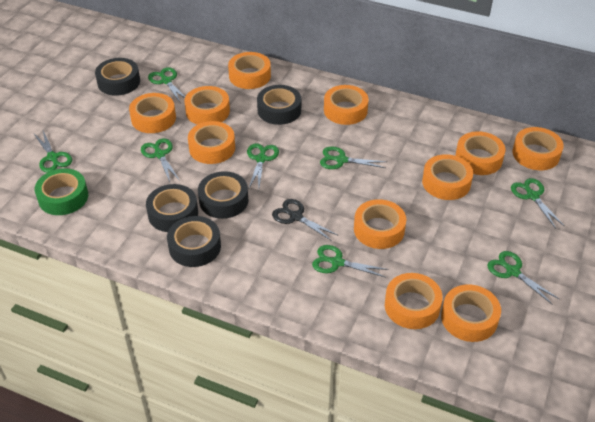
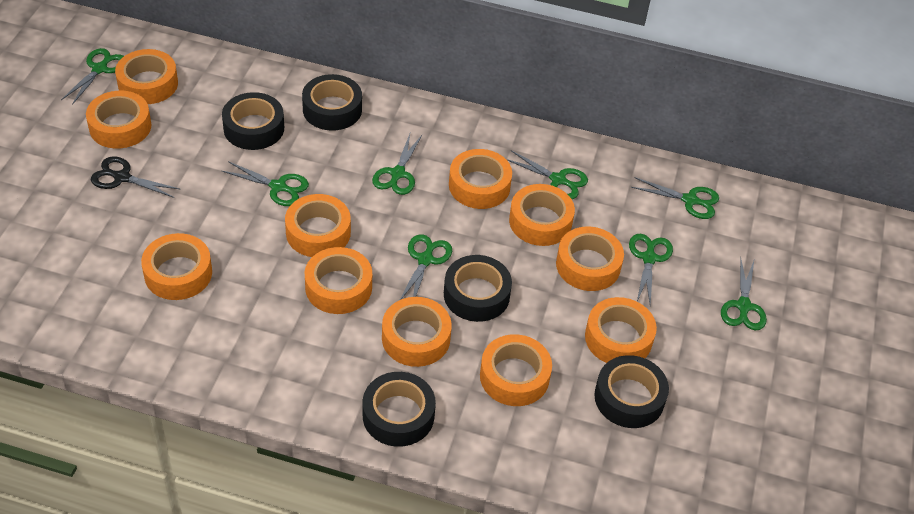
green tape: [35,168,88,215] = 1 -> none = 0

